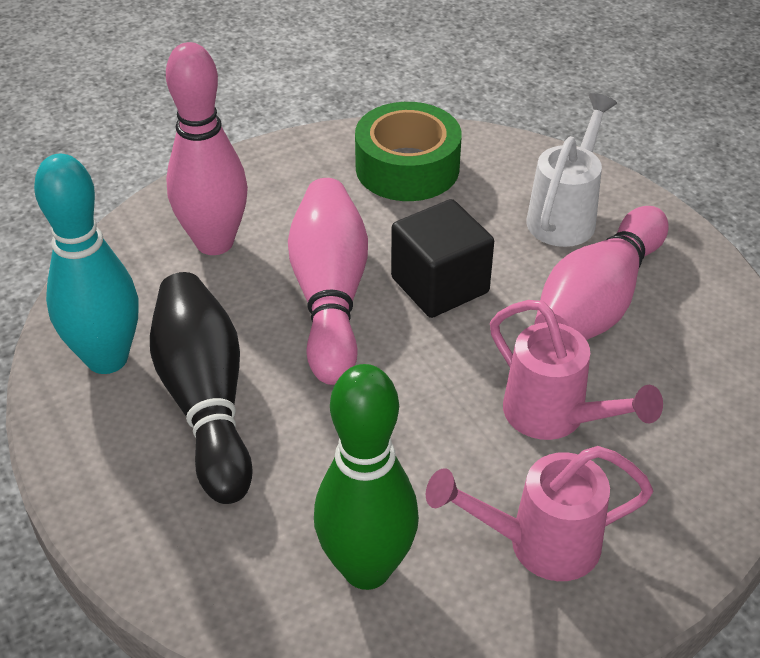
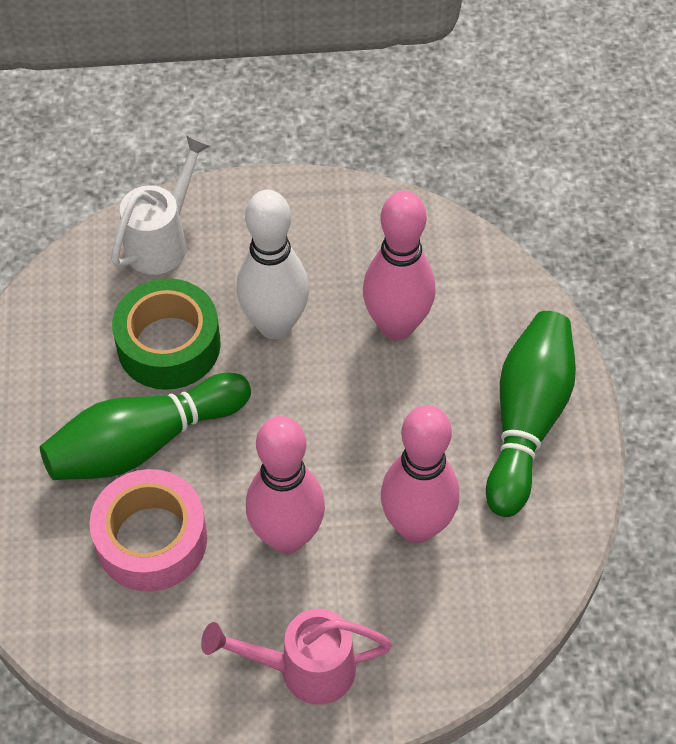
black bowling pin: [150,272,253,504] = 1 -> none = 0
black cube: [391,199,494,318] = 1 -> none = 0
green bowling pin: [314,364,419,590] = 1 -> [40,373,251,480] [486,311,576,517] = 2
pink tape: none = 0 -> [90,469,207,592] = 1
pink watering can: [426,446,653,581] [490,300,663,440] = 2 -> [201,609,392,705] = 1
turquoise bowling pin: [34,154,139,374] = 1 -> none = 0
white bowling pin: none = 0 -> [236,190,309,339] = 1

